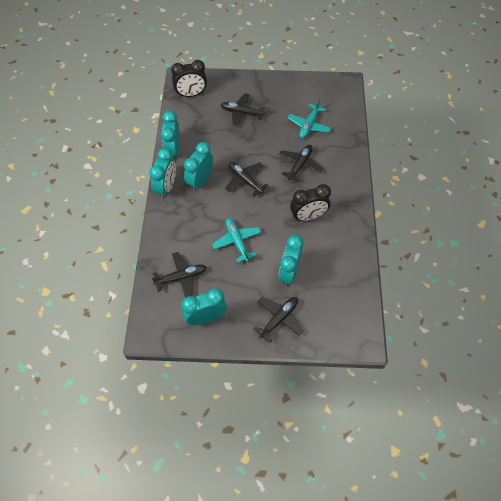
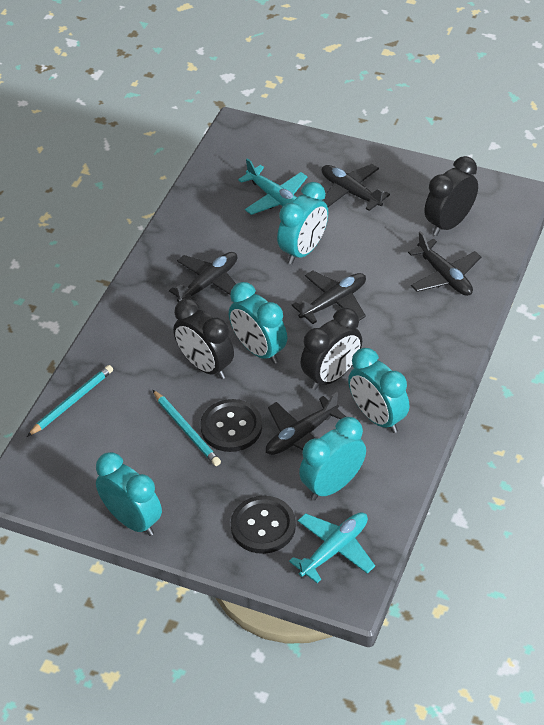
black button: none = 0 -> [200,399,262,452] [231,496,296,554] = 2
black clock: [171,60,207,97] [290,184,331,221] = 2 -> [173,299,234,379] [301,308,362,390] [424,156,478,236] = 3
turquoise pencil: none = 0 -> [27,365,113,437] [153,390,221,466] = 2

